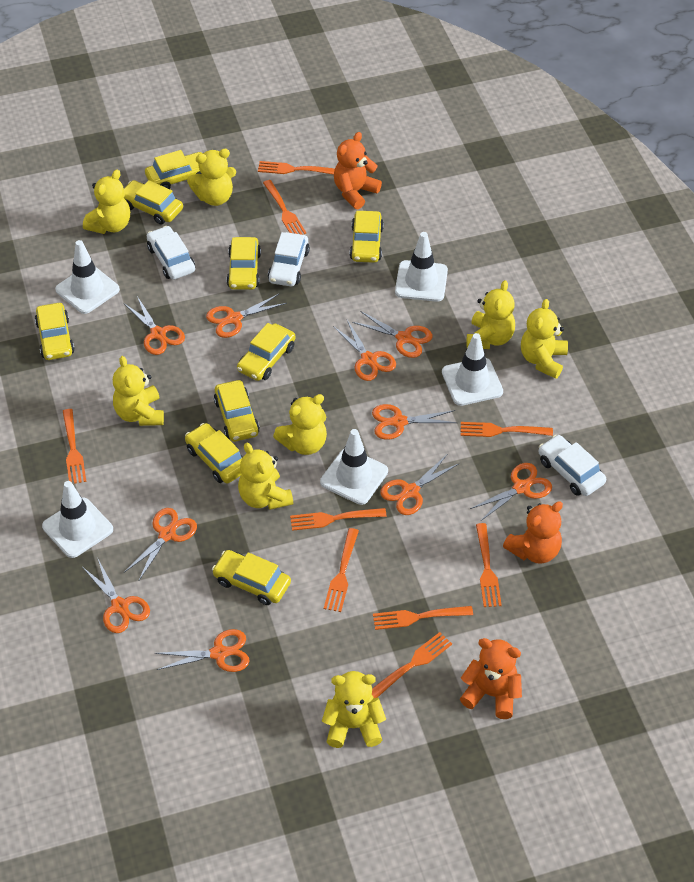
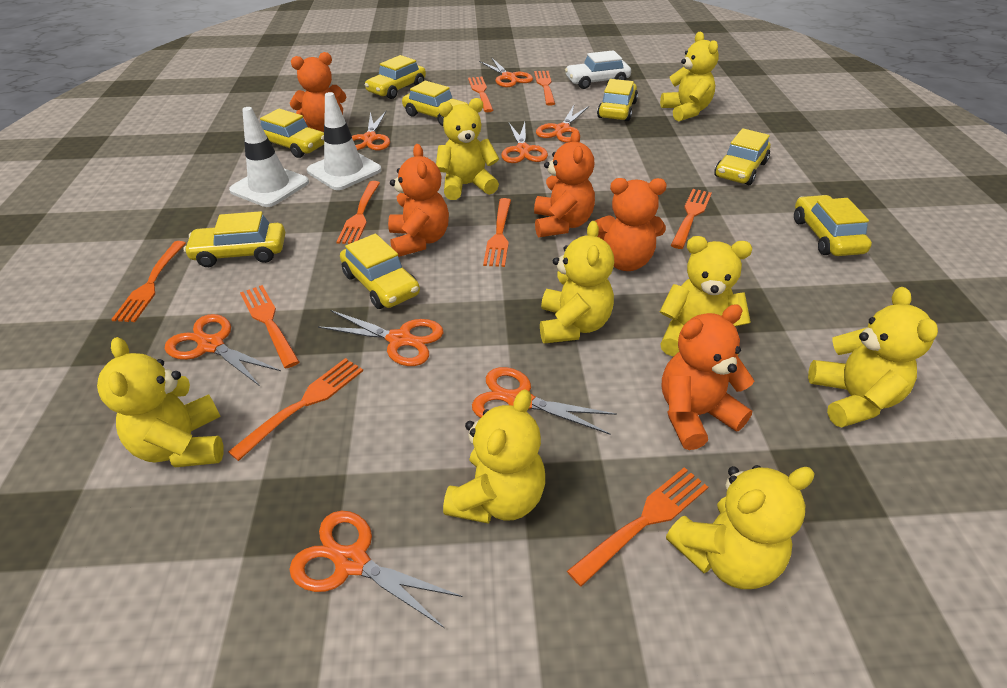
orange scissors: [82,559,150,633] [124,296,185,355] [125,508,197,580] [155,629,250,672] [206,293,287,338] [333,320,396,381] [352,311,433,358] [372,404,457,440] [380,455,458,515] [470,463,552,521] = 10 -> [165,314,281,386] [289,510,463,628] [318,310,443,366] [352,111,390,150] [472,367,617,435] [479,58,533,87] [501,122,548,163] [536,105,589,143] = 8
orange teddy bear: [334,132,382,209] [460,638,522,719] [503,501,563,564] = 3 -> [290,52,346,132] [388,144,449,257] [534,130,595,238] [595,178,667,271] [662,304,754,450] = 5
white car: [147,226,195,280] [268,232,310,286] [538,435,606,496] = 3 -> [565,50,631,89] = 1
white traffic cone: [42,481,113,558] [55,240,120,314] [320,429,388,505] [395,232,448,302] [442,333,503,406] = 5 -> [229,107,309,207] [307,92,382,190] = 2
yellow car: [35,303,75,360] [124,180,183,225] [145,150,202,189] [185,423,243,483] [212,550,291,605] [214,380,260,442] [227,237,261,290] [237,323,296,381] [350,211,384,263] = 9 -> [184,211,285,267] [260,108,324,158] [340,233,420,309] [365,55,426,99] [402,81,469,126] [597,79,638,121] [714,128,770,185] [794,195,872,256] = 8

